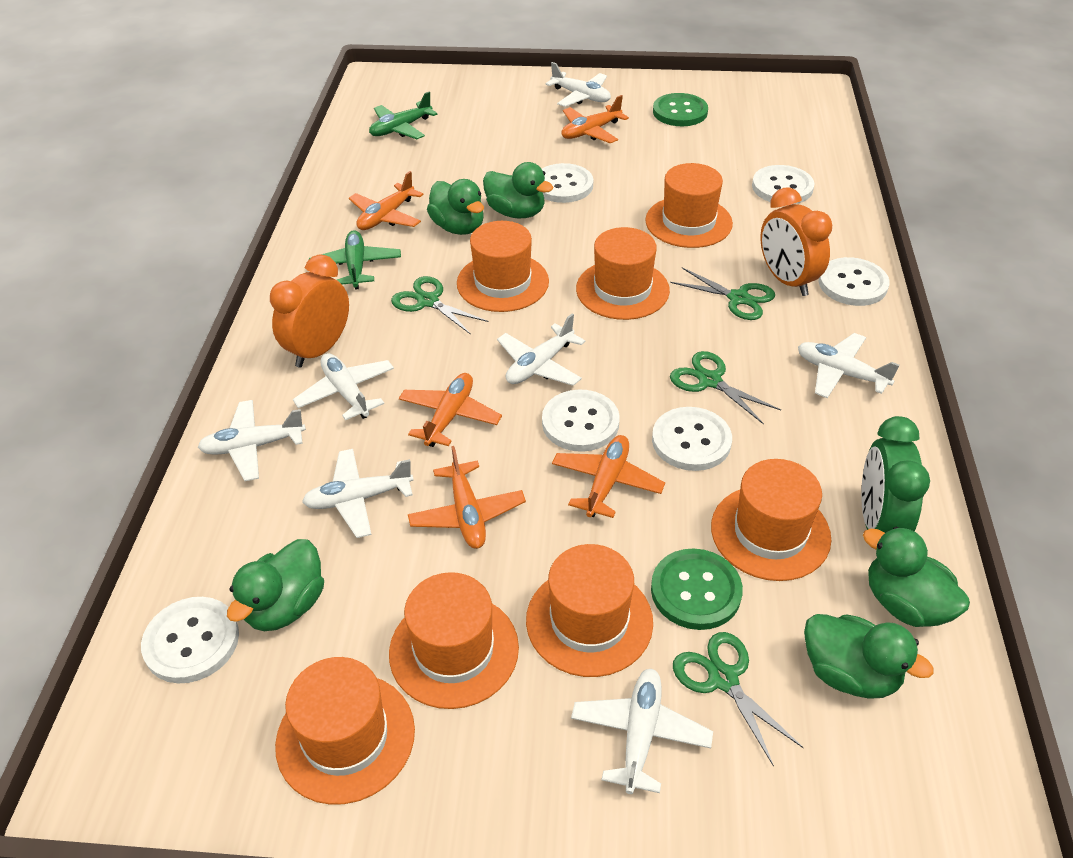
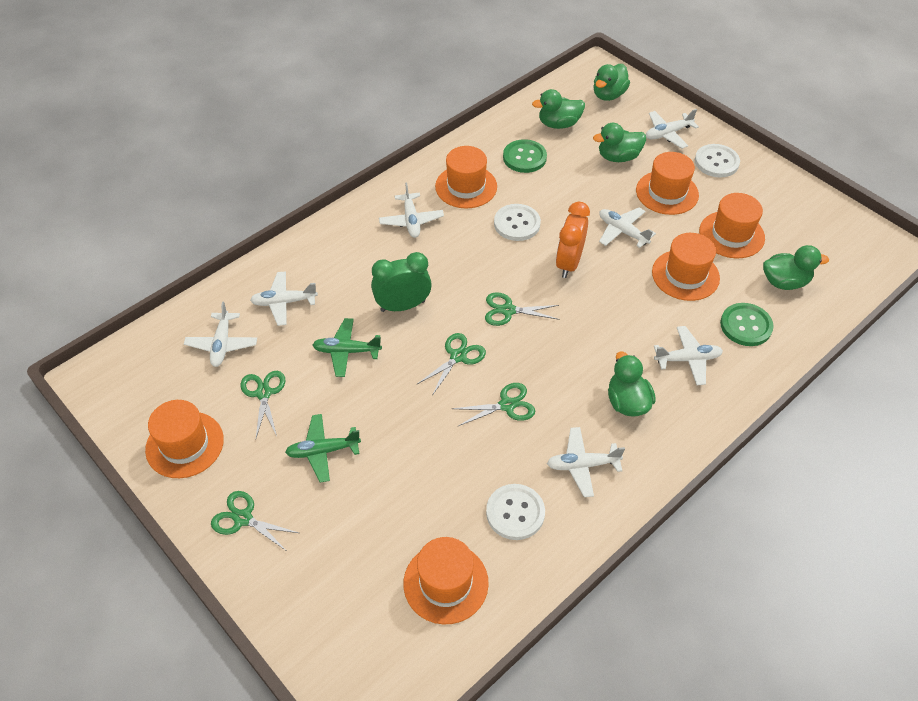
green scissors: [391,276,489,335] [670,267,775,320] [670,351,781,425] [673,632,804,767] = 4 -> [211,491,299,552] [241,371,285,438] [417,333,486,394] [452,383,535,427] [485,293,559,326] = 5
orange clock: [270,254,349,368] [760,187,832,296] = 2 -> [556,202,590,278] = 1
orange hat: [275,657,415,805] [389,572,519,709] [457,221,549,312] [526,544,653,677] [576,227,670,320] [645,163,733,248] [711,459,831,581] = 7 -> [145,400,224,478] [403,537,489,624] [435,146,497,209] [636,152,699,215] [652,233,720,301] [699,193,765,258] = 6
orange plane: [349,171,424,230] [399,373,502,447] [408,446,526,549] [552,435,665,518] [561,95,629,143] = 5 -> none = 0
white button: [141,597,239,683] [542,163,593,203] [542,389,620,452] [652,407,732,471] [752,165,814,204] [818,257,890,306] = 6 -> [486,484,545,540] [494,204,541,241] [695,144,740,178] = 3

